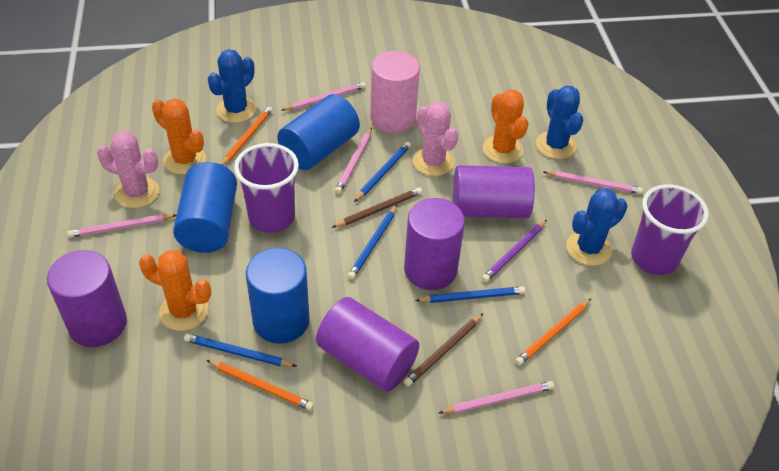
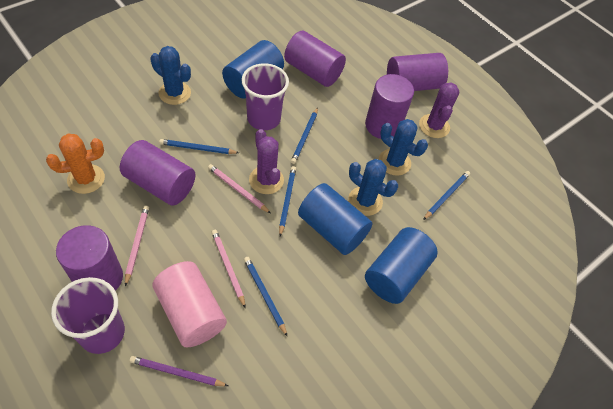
blue pencil: [184,334,297,367] [348,205,397,279] [354,142,411,202] [415,286,525,303] = 4 -> [159,139,239,154] [244,257,288,337] [279,166,296,236] [291,107,318,164] [423,171,470,220] = 5
brown pencil: [332,187,422,228] [404,313,484,387] = 2 -> none = 0
orange cactus: [139,250,211,331] [152,99,206,175] [483,90,528,164] = 3 -> [46,133,105,194] = 1
orange pencil: [206,360,314,411] [221,107,273,166] [515,299,591,365] = 3 -> none = 0
pink cactus: [97,131,159,208] [413,101,458,176] = 2 -> none = 0
pink pencil: [67,214,176,238] [281,82,366,111] [335,128,372,194] [439,381,554,414] [543,171,643,194] = 5 -> [125,205,149,286] [208,164,271,213] [212,230,246,308] = 3
purple cactus: none = 0 -> [249,129,284,194] [419,83,460,138] = 2
purple cylinder: [47,250,127,347] [316,297,419,392] [404,198,465,290] [453,165,535,218] = 4 -> [56,225,123,291] [120,140,195,205] [284,31,346,87] [365,74,414,139] [387,53,448,91] = 5

